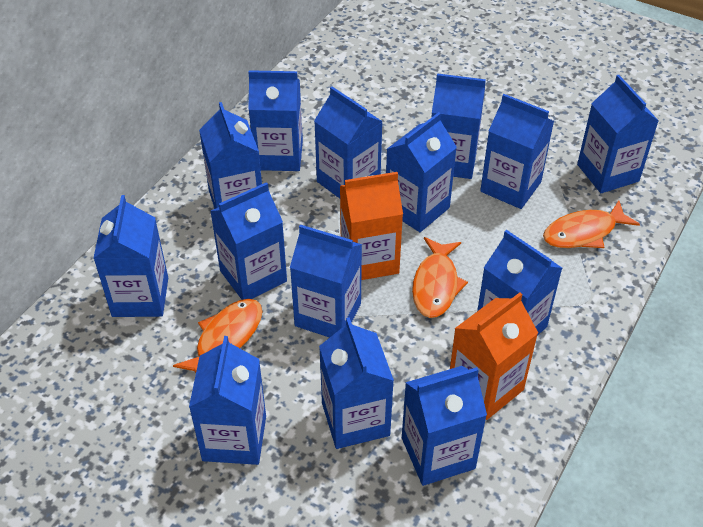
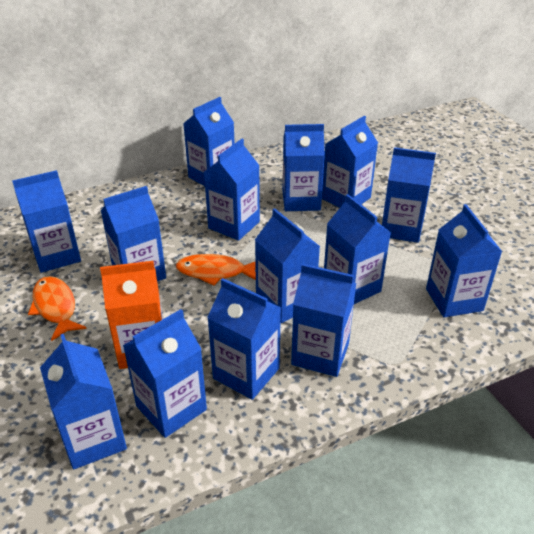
orange carton: [340,172,403,280] [450,293,538,420] = 2 -> [100,261,163,369] = 1
orange fish: [173,299,262,373] [412,237,468,318] [543,200,640,248] = 3 -> [28,276,87,341] [176,254,256,286] = 2

